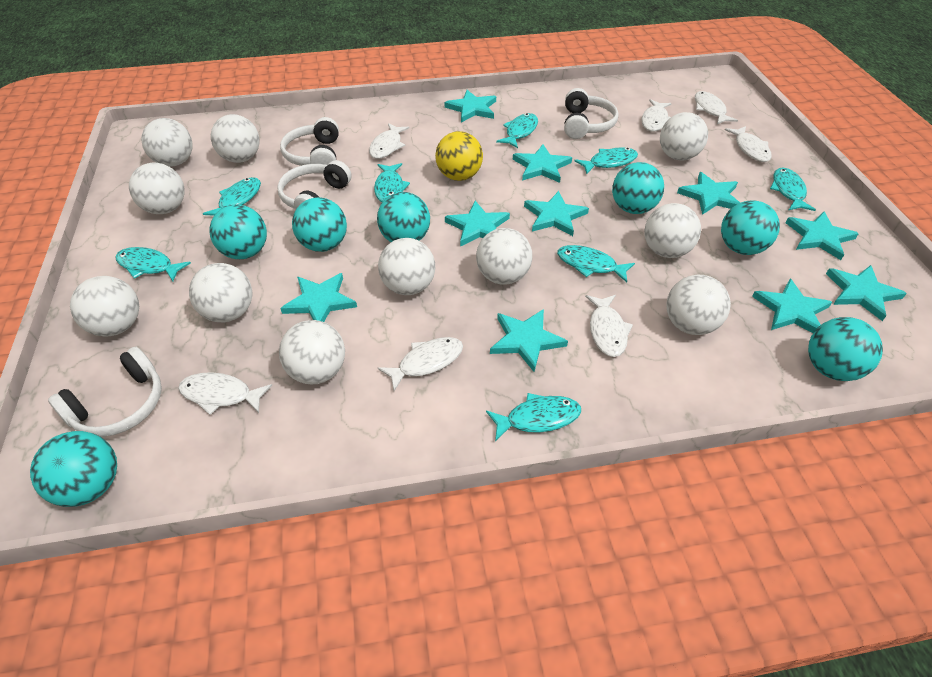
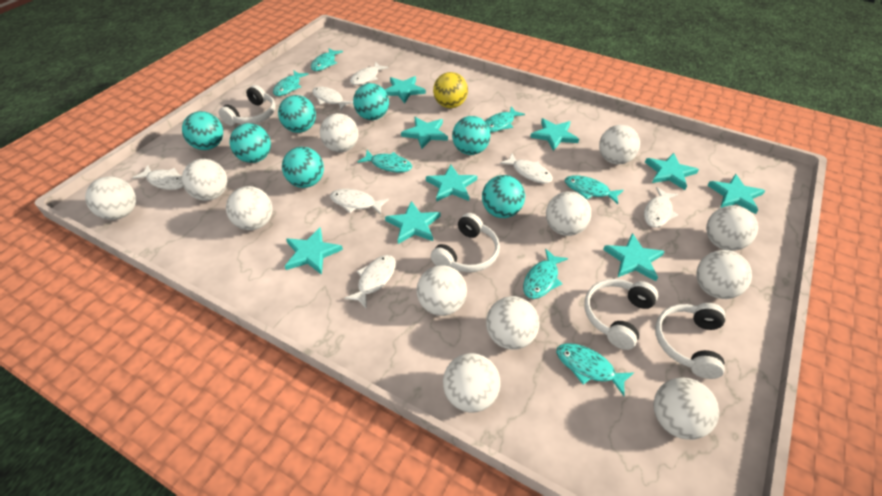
turquoise fish: [116,247,191,281] [203,177,261,216] [374,163,410,202] [486,393,581,441] [496,113,538,148] [557,245,635,283] [574,147,638,174] [770,168,816,211] = 8 -> [273,71,309,96] [311,48,343,71] [358,150,412,173] [485,107,525,132] [523,249,568,299] [556,343,634,396] [565,175,624,204] = 7
turquoise star: [280,273,357,322] [445,90,496,122] [445,201,510,247] [490,309,568,372] [513,144,572,183] [524,191,589,236] [677,172,740,215] [752,279,832,333] [786,212,859,260] [826,265,907,321] = 10 -> [285,228,343,275] [385,76,426,103] [385,201,440,244] [401,117,448,149] [426,165,477,202] [530,118,579,151] [603,233,665,281] [645,153,699,190] [707,174,765,214] = 9
white ball: [70,276,139,336] [129,163,185,214] [141,118,193,167] [189,263,252,322] [211,114,259,163] [279,320,345,385] [378,238,435,295] [476,228,532,285] [644,203,701,258] [660,112,708,160] [666,275,731,335] = 11 -> [85,177,136,220] [182,159,227,201] [226,186,273,230] [320,113,359,152] [417,265,467,316] [443,353,501,413] [486,296,540,350] [546,191,591,236] [599,125,640,165] [653,378,719,440] [696,250,752,299] [706,205,758,251] = 12

